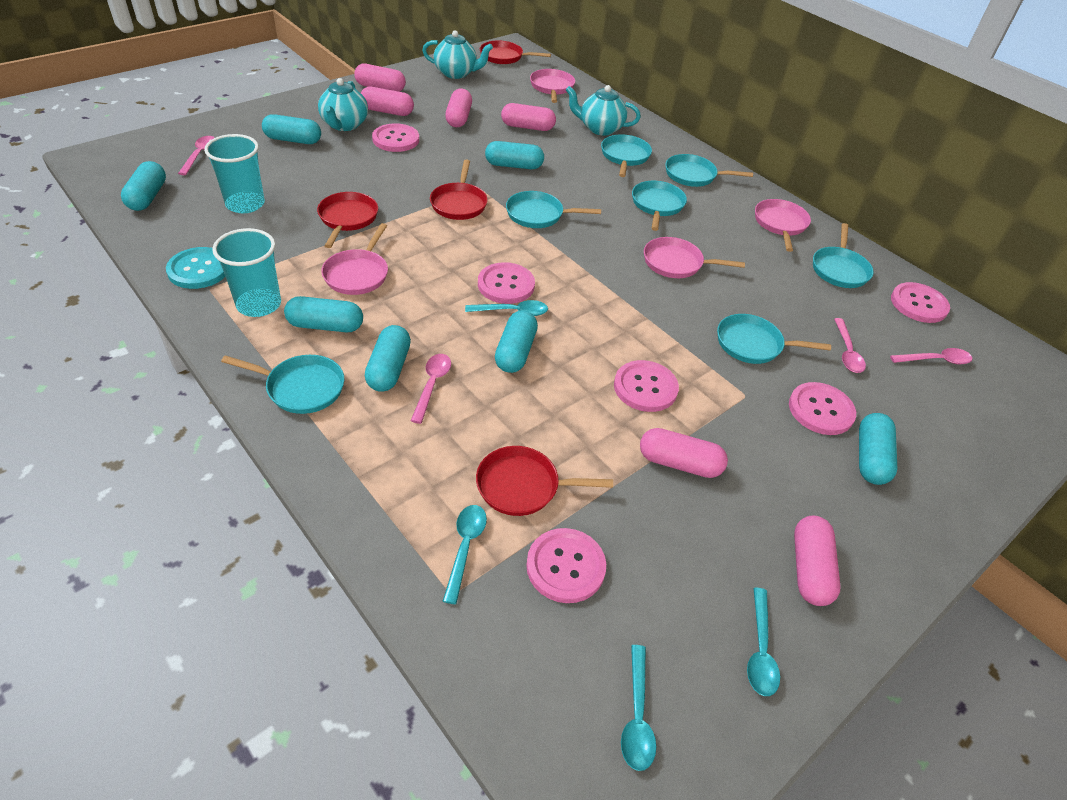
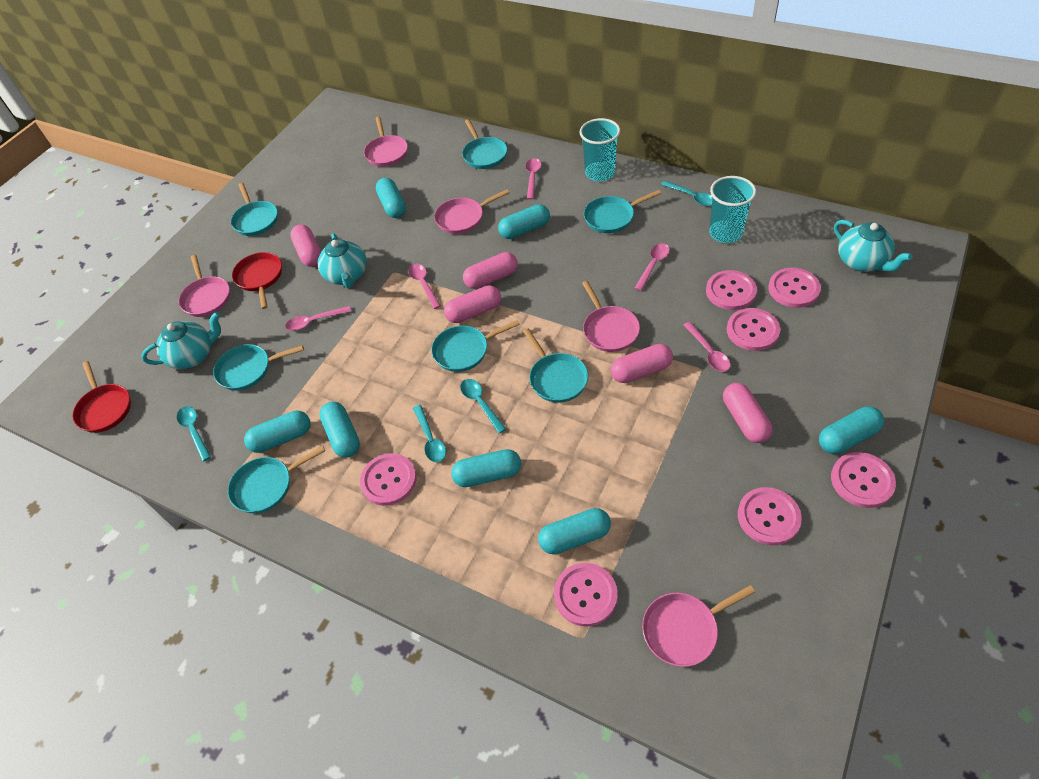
pink button: [372,123,419,152] [478,262,535,304] [526,528,606,603] [614,360,679,412] [789,382,856,435] [891,282,950,323] = 6 -> [360,453,417,506] [554,563,617,627] [706,270,757,310] [727,308,781,351] [738,487,802,545] [768,268,821,308] [831,452,896,508] = 7
pink capsule: [354,63,406,92] [361,87,414,116] [445,88,472,127] [501,103,556,131] [640,428,728,478] [794,516,841,606] = 6 -> [290,224,321,267] [444,285,501,323] [463,252,518,289] [611,344,673,383] [723,383,772,443] = 5
pink pan: [321,223,388,295] [530,69,575,103] [644,237,745,278] [755,199,811,252] = 4 -> [179,255,230,317] [364,117,408,167] [434,189,509,234] [582,281,640,352] [642,585,755,667] = 5
pink spoon: [178,136,215,175] [411,354,451,424] [834,318,866,373] [890,348,972,365] = 4 -> [285,306,351,331] [408,264,441,309] [526,158,541,200] [635,243,670,291] [683,322,730,372] = 5
red pan: [317,192,378,248] [430,160,488,220] [476,446,613,516] [480,41,551,64] = 4 -> [72,361,131,433] [232,252,282,309] = 2
turquoise button: [166,247,225,289] = 1 -> none = 0

